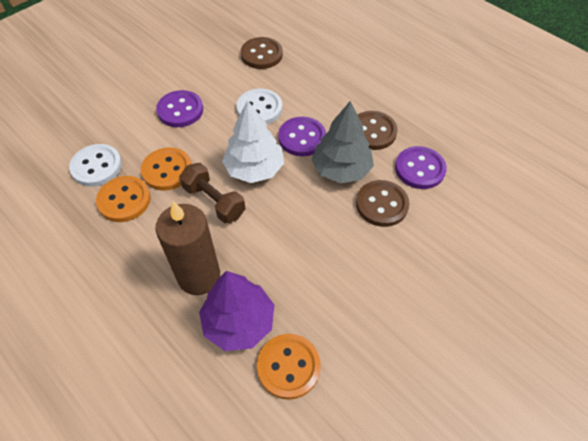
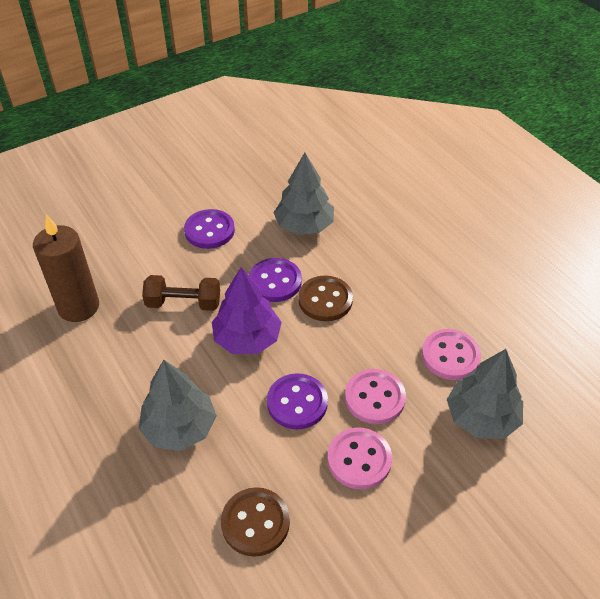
brown button: [241,37,283,69] [356,180,409,227] [358,111,398,150] = 3 -> [221,487,290,557] [298,276,353,321] = 2
grey tree: [312,101,374,184] = 1 -> [139,360,217,451] [273,153,334,235] [447,349,523,439] = 3
orange button: [96,176,151,222] [141,147,192,191] [257,334,321,400] = 3 -> none = 0
pink button: none = 0 -> [327,428,392,489] [345,369,406,424] [422,329,481,380] = 3
white button: [69,144,122,187] [236,89,282,124] = 2 -> none = 0
white tree: [222,100,284,183] = 1 -> none = 0

